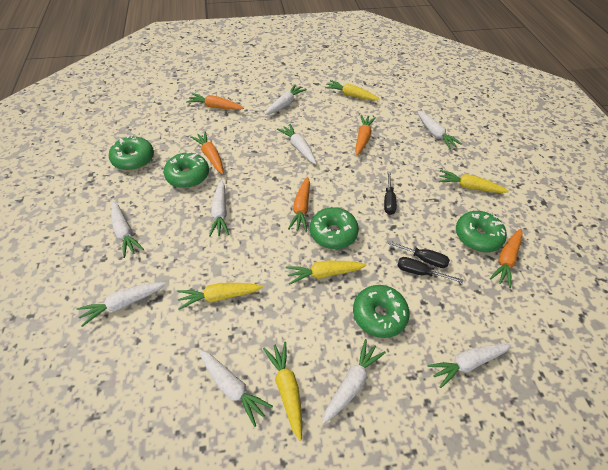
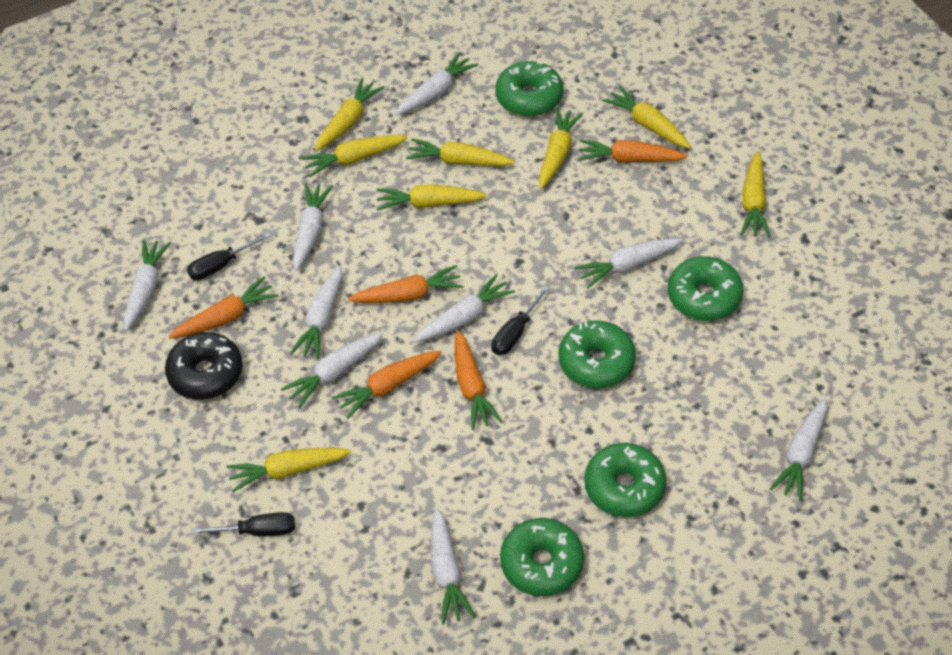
black donut: none = 0 -> [165,332,243,400] = 1
yellow carrot: [177,283,263,310] [263,341,302,441] [286,261,367,285] [325,80,380,101] [439,170,509,193] = 5 -> [226,448,351,492] [301,135,408,177] [315,78,385,151] [377,184,487,211] [406,138,515,166] [539,108,583,189] [602,86,691,149] [740,151,770,237] = 8

